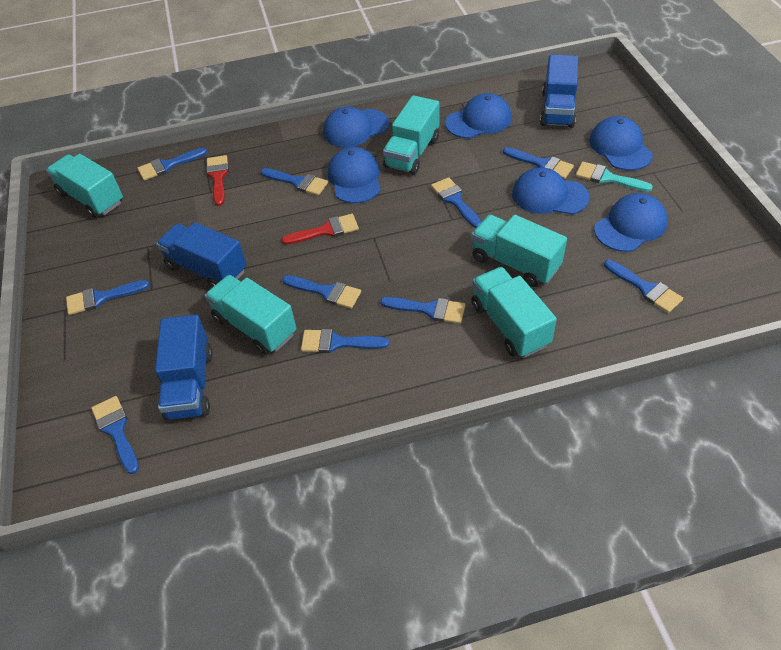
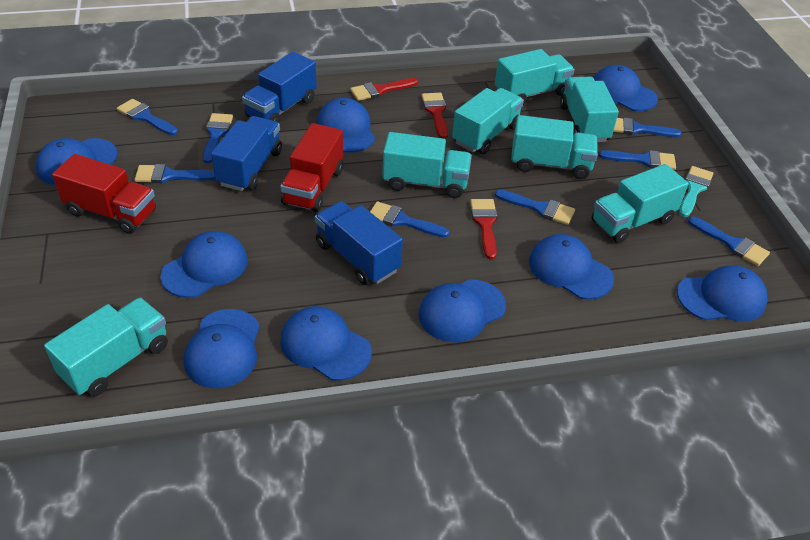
blue brush: [66,280,150,315] [91,396,139,474] [137,148,207,181] [261,168,328,196] [282,275,361,309] [301,329,389,353] [380,297,465,324] [431,177,481,228] [503,147,574,179] [604,260,683,313] = 10 -> [117,99,178,135] [134,164,215,183] [203,113,233,163] [370,201,449,237] [495,190,575,225] [599,150,676,170] [613,118,682,137] [688,217,770,266] = 8
blue cap: [323,107,389,147] [328,147,381,203] [445,93,512,139] [512,167,590,215] [589,116,653,171] [594,193,668,252] = 6 -> [36,138,118,185] [161,231,248,298] [184,309,260,388] [280,306,372,381] [317,98,375,153] [419,279,506,343] [529,234,614,300] [593,65,658,111] [677,265,768,322] = 9
red brush: [206,155,229,206] [281,214,359,245] = 2 -> [350,78,418,101] [422,93,448,139] [470,199,498,259] = 3
red truck: none = 0 -> [52,154,156,234] [280,123,343,212] = 2
turquoise truck: [46,154,123,218] [205,275,296,354] [383,95,439,175] [471,215,567,287] [471,267,557,358] = 5 -> [44,298,168,397] [382,132,472,198] [452,88,524,154] [495,49,574,105] [511,115,598,179] [560,77,619,142] [592,164,689,243] = 7

